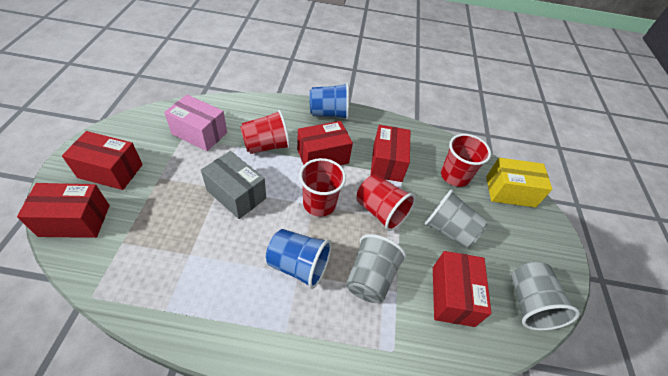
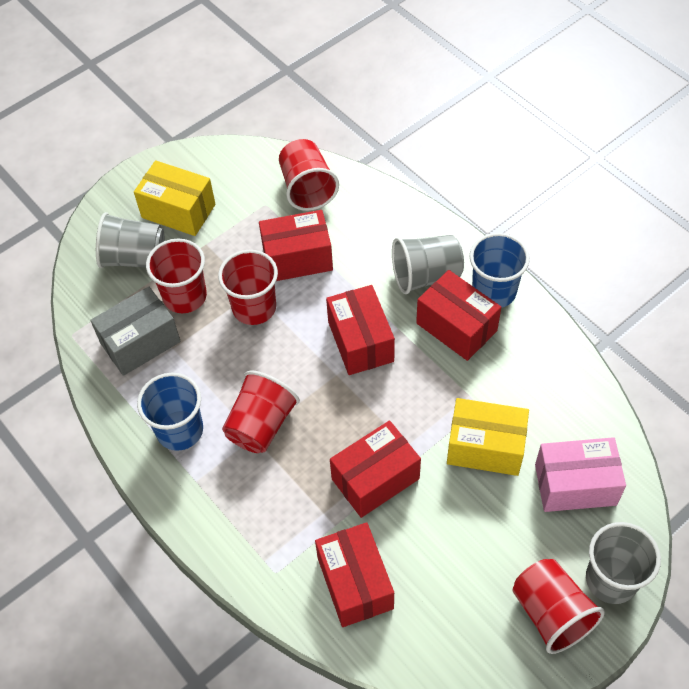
red cup: [240,110,290,154] [299,158,346,217] [356,174,416,231] [441,134,491,187] = 4 -> [146,239,207,313] [218,250,278,325] [222,371,300,453] [279,139,339,211] [512,559,605,654] = 5
yellow box: [486,158,552,208] = 1 -> [134,160,215,236] [447,398,529,476] = 2

